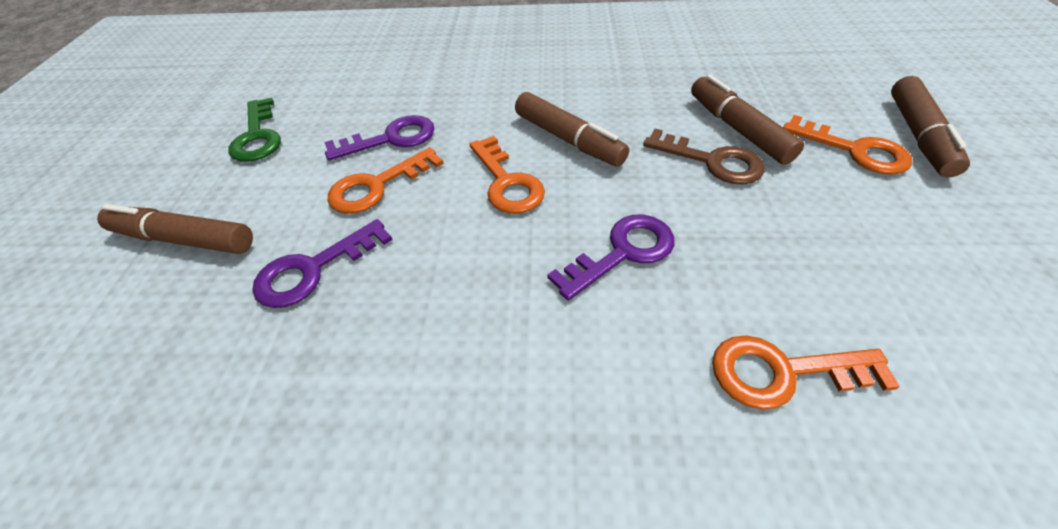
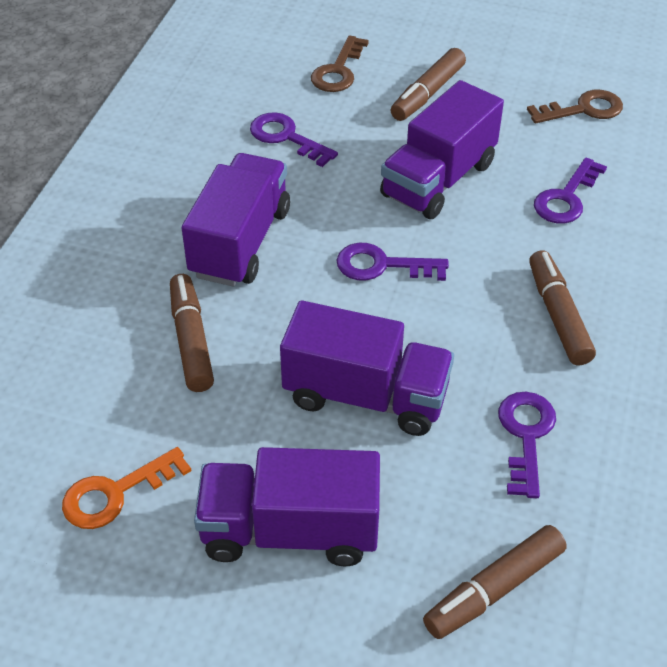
brown key: [643,129,764,185] = 1 -> [311,35,369,92] [527,90,623,123] = 2
green key: [228,97,281,162] = 1 -> none = 0
orange key: [327,147,444,214] [469,136,545,214] [712,335,900,410] [783,115,912,175] = 4 -> [62,447,191,529] = 1
purple key: [252,219,393,308] [324,115,435,161] [548,215,674,301] = 3 -> [250,112,338,167] [336,243,449,281] [498,392,556,498] [534,157,607,224] = 4
purple truck: none = 0 -> [182,153,290,287] [194,447,380,566] [280,300,454,436] [380,80,504,219] = 4

